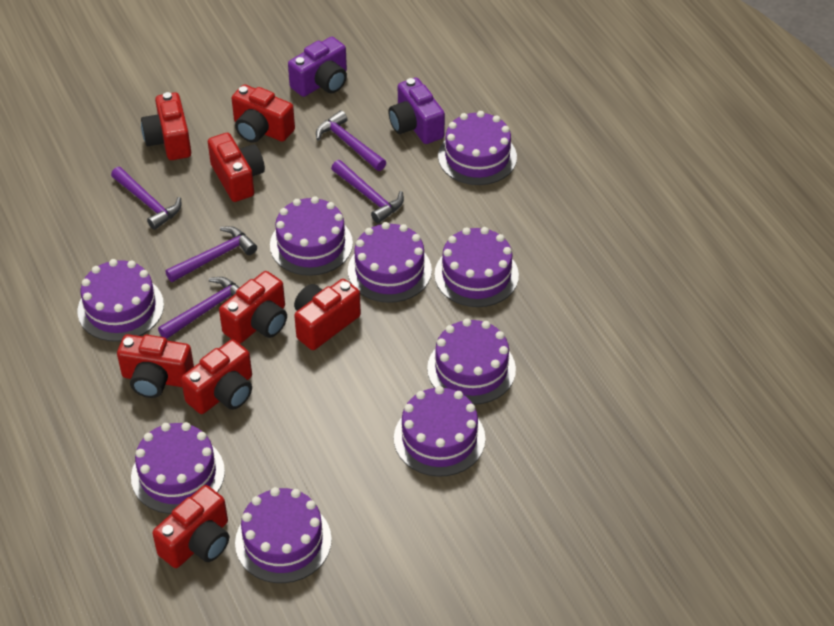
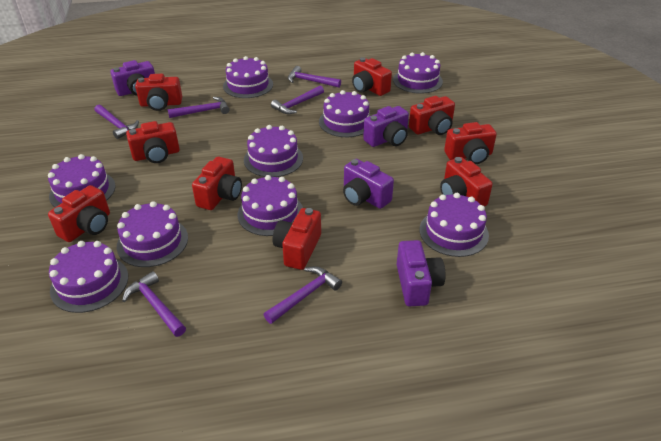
purple camera: [288,37,347,97] [388,78,445,144] = 2 -> [110,60,155,96] [343,159,394,209] [363,106,409,147] [397,240,445,306] = 4
purple hammer: [111,167,181,230] [158,277,240,339] [165,226,257,282] [316,110,386,171] [331,160,404,223] = 5 -> [95,105,139,139] [122,271,186,337] [168,97,229,118] [264,266,342,324] [271,85,324,114] [288,66,341,88] = 6
red camera: [117,334,194,398] [141,92,191,160] [152,485,229,568] [181,339,252,414] [208,133,265,202] [219,271,287,344] [232,84,295,143] [294,279,361,350] = 8 -> [48,185,110,242] [126,121,180,163] [135,74,182,111] [192,157,242,210] [273,208,321,270] [352,57,392,96] [409,96,455,135] [440,157,493,206] [444,122,497,164] = 9

